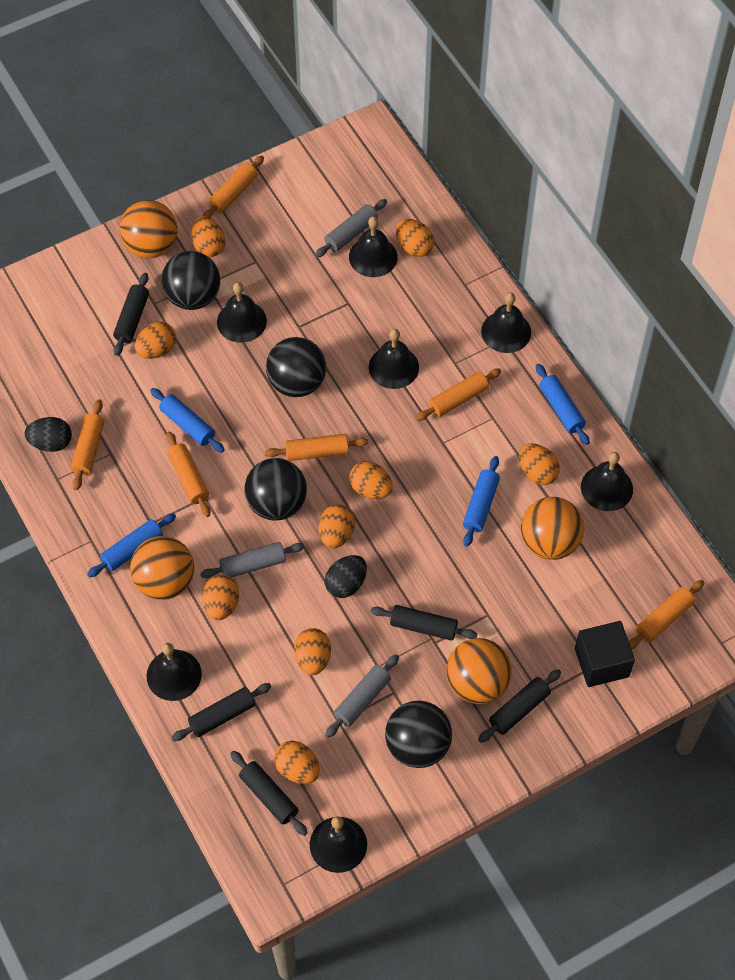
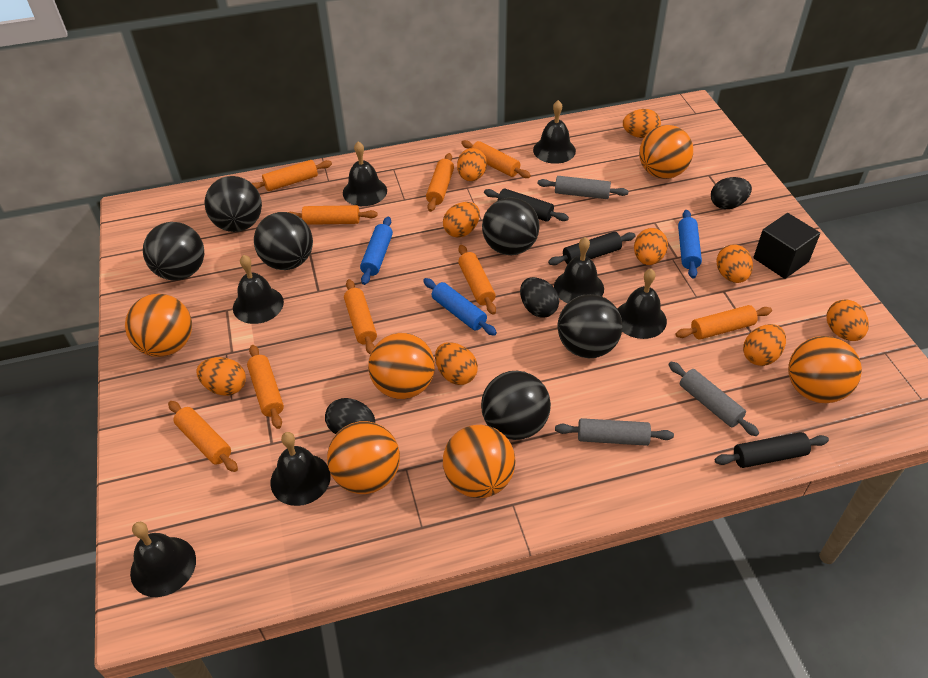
black ball: [162,251,220,310] [244,458,307,521] [266,337,326,397] [385,701,452,768] = 4 -> [143,222,204,281] [204,176,262,232] [254,212,313,270] [481,371,551,440] [482,197,540,255] [558,294,622,358] = 6
black egg: [24,417,72,452] [325,555,367,598] = 2 -> [325,398,375,434] [520,277,559,318] [711,177,752,209] = 3
black rolling pin: [113,273,149,356] [171,683,271,741] [230,751,308,836] [371,605,477,641] [478,669,561,743] = 5 -> [484,188,569,222] [548,232,636,265] [715,432,829,468] = 3
blue rolling pin: [87,513,176,577] [150,388,224,453] [463,456,500,547] [536,364,590,445] = 4 -> [360,217,393,285] [423,278,497,336] [678,210,702,278] = 3
orange ball: [119,200,178,258] [130,536,194,600] [446,638,512,704] [521,497,584,560] = 4 -> [125,294,192,357] [327,421,400,494] [368,333,435,399] [443,425,516,498] [639,125,693,179] [788,336,862,403] = 6
orange rolling pin: [71,399,105,490] [166,431,211,517] [202,156,264,218] [265,434,369,461] [416,368,502,421] [629,580,704,649] = 6 -> [168,401,238,472] [247,345,284,429] [252,160,332,191] [288,205,377,225] [344,279,377,354] [426,153,454,212] [458,245,496,315] [461,140,531,178] [675,305,772,340] = 9

